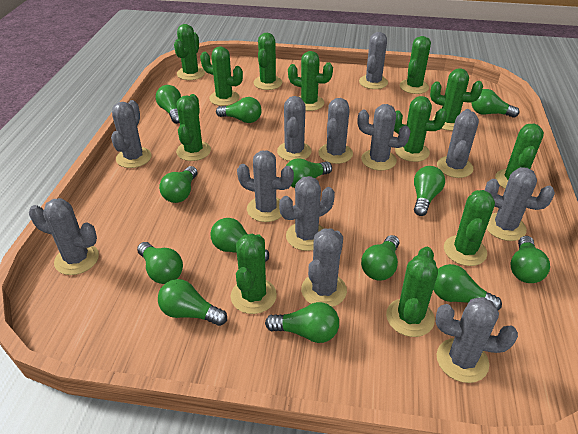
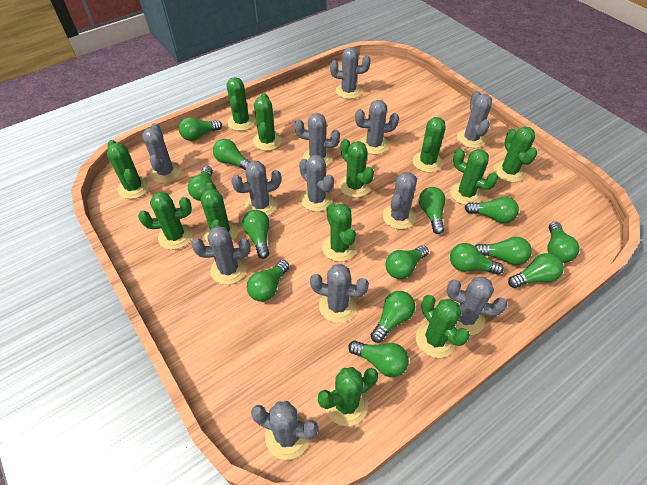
green light bulb: [137,242,183,284] [156,85,181,124] [158,279,227,326] [159,166,198,203] [210,218,269,262] [216,97,262,123] [265,302,339,343] [286,158,332,188] [361,235,399,281] [414,166,445,216] [433,264,502,310] [471,89,520,118] [510,236,550,283] = 13 -> [179,117,222,141] [188,166,213,201] [213,139,250,170] [242,210,270,259] [247,260,289,302] [348,340,409,377] [371,291,415,343] [385,245,429,279] [418,187,446,234] [450,243,504,275] [465,197,519,223] [475,237,532,265] [508,253,564,288] [547,222,579,263] = 14

